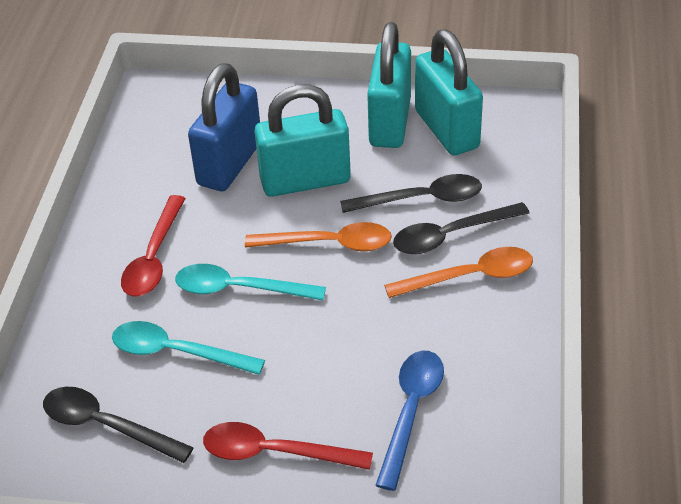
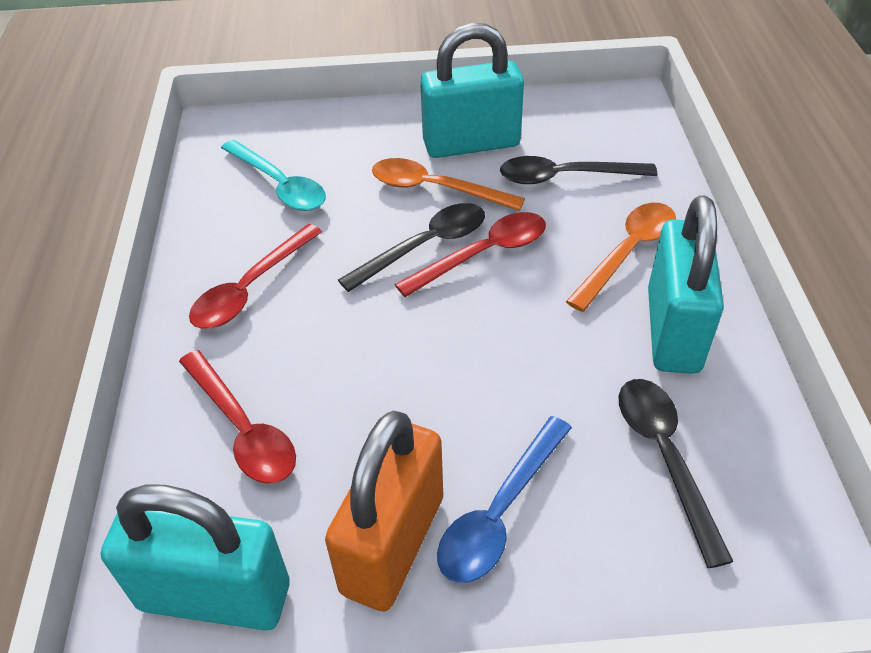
blue padlock: [188,63,260,191] = 1 -> none = 0
orange padlock: none = 0 -> [325,410,443,612] = 1
red spoon: [121,195,186,297] [203,422,373,470] = 2 -> [179,350,296,484] [189,224,322,329] [395,212,546,297] = 3
turquoise spoon: [112,321,265,375] [175,264,326,300] = 2 -> [221,140,326,211] = 1

